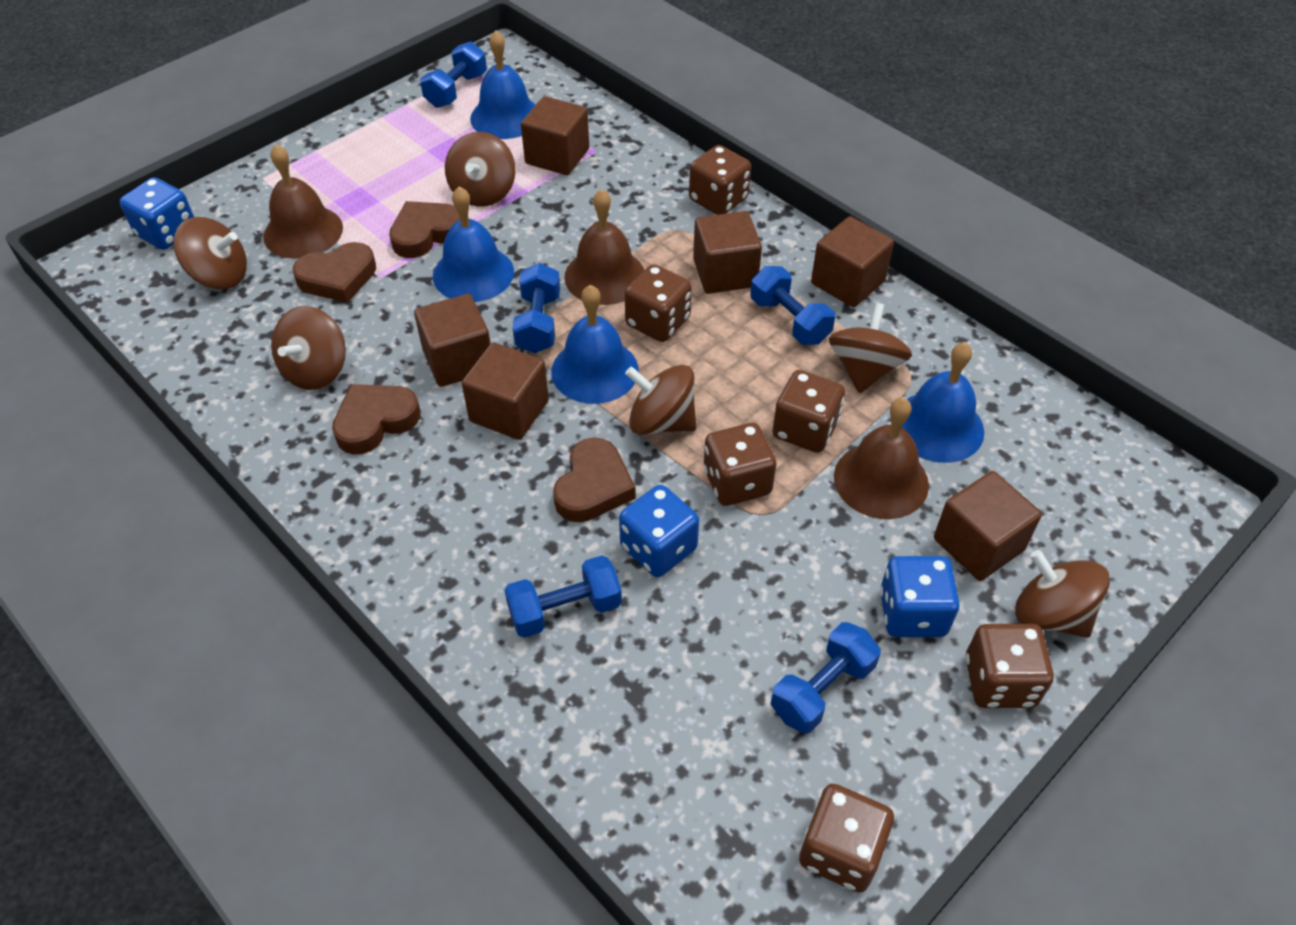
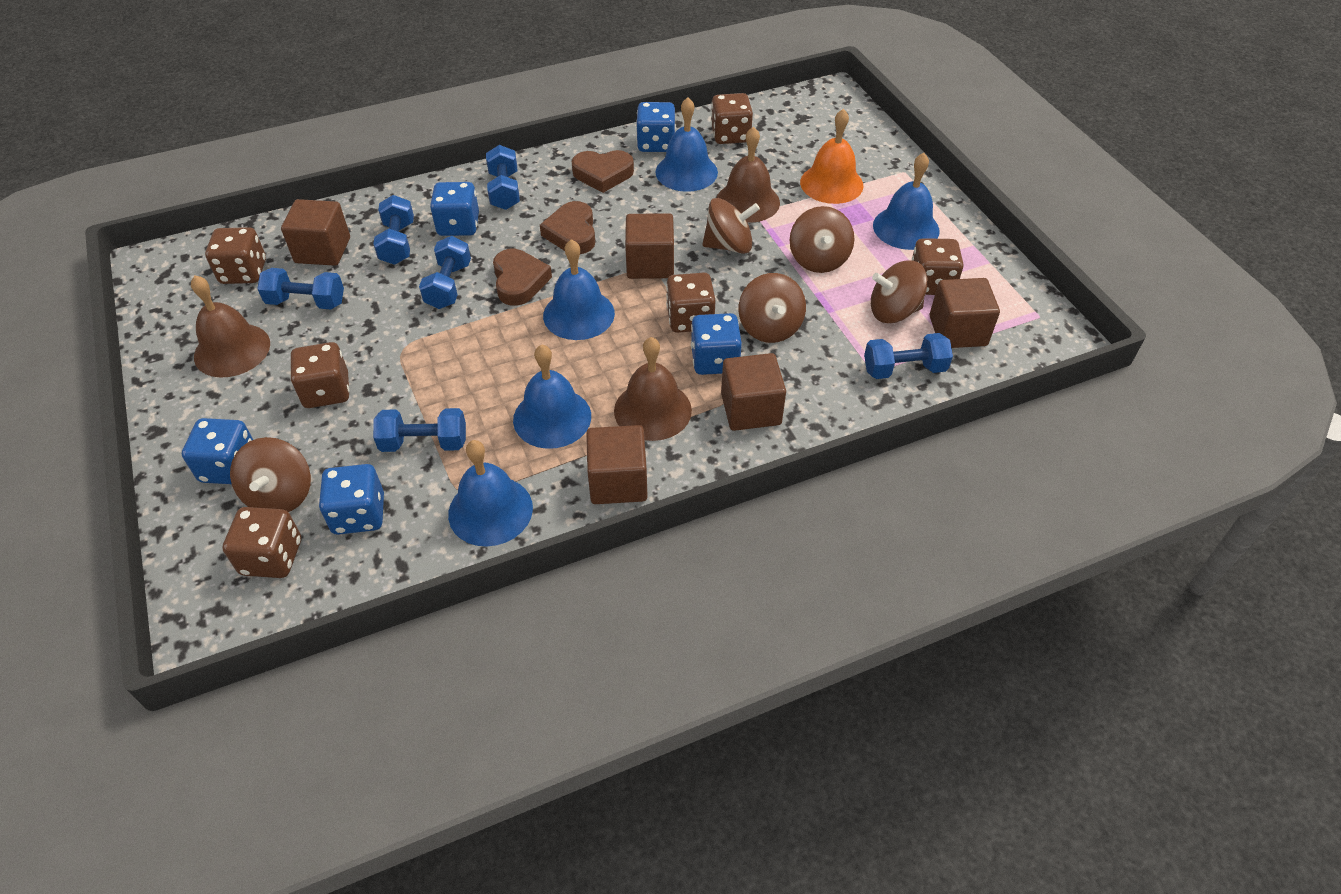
blue bell: [433,186,514,302] [470,30,535,139] [551,285,638,404] [901,342,984,463] = 4 -> [448,440,533,547] [513,344,591,449] [543,239,615,340] [656,97,718,192] [873,153,939,250] = 5
blue dice: [120,177,194,250] [619,485,699,577] [880,556,960,637] = 3 -> [182,418,253,484] [319,464,384,535] [430,182,479,236] [636,102,676,152] [691,313,742,375] = 5
blue dumbbell: [420,41,487,108] [504,555,622,638] [512,263,560,353] [750,266,835,345] [771,622,881,733] = 5 -> [257,268,344,310] [373,195,414,265] [373,408,466,452] [419,236,471,309] [486,145,520,210] [864,333,953,379] = 6
brown cube: [414,294,491,387] [462,342,549,440] [521,96,589,175] [693,211,762,294] [811,217,894,307] [934,471,1042,581] = 6 -> [281,199,350,266] [586,425,648,504] [625,213,674,279] [721,353,786,431] [930,278,1000,348] = 5
brown heart: [293,242,376,303] [332,384,421,455] [389,201,460,258] [553,437,636,522] = 4 -> [493,249,552,306] [540,201,595,254] [572,150,634,193] = 3
brown spinning top: [173,217,247,289] [271,306,346,390] [445,132,515,207] [625,365,696,435] [829,303,912,393] [1016,550,1110,638] = 6 -> [230,437,311,512] [702,198,760,254] [739,273,806,343] [789,206,854,273] [871,260,928,323] = 5
orange bell: none = 0 -> [800,109,864,204] = 1

